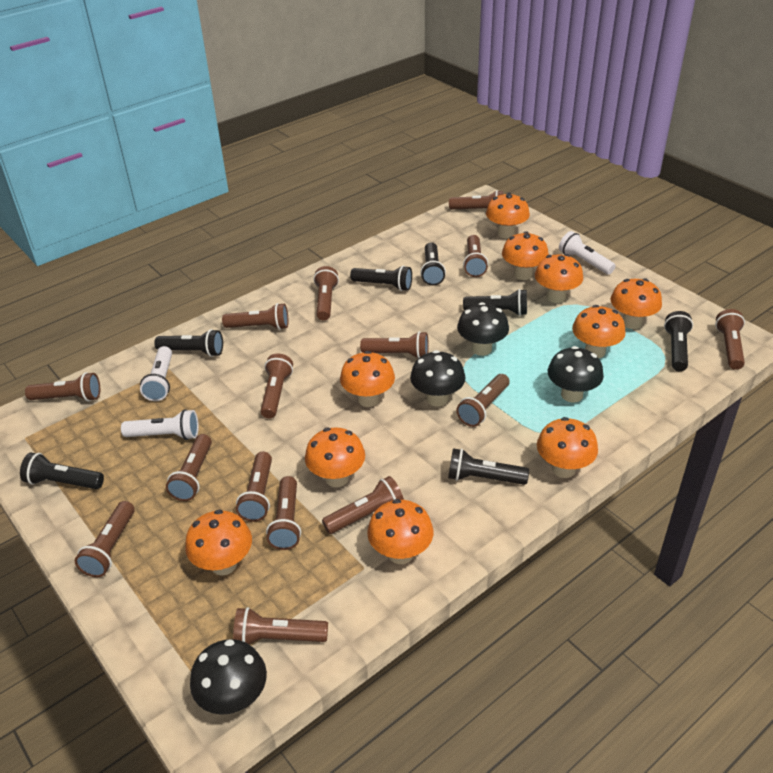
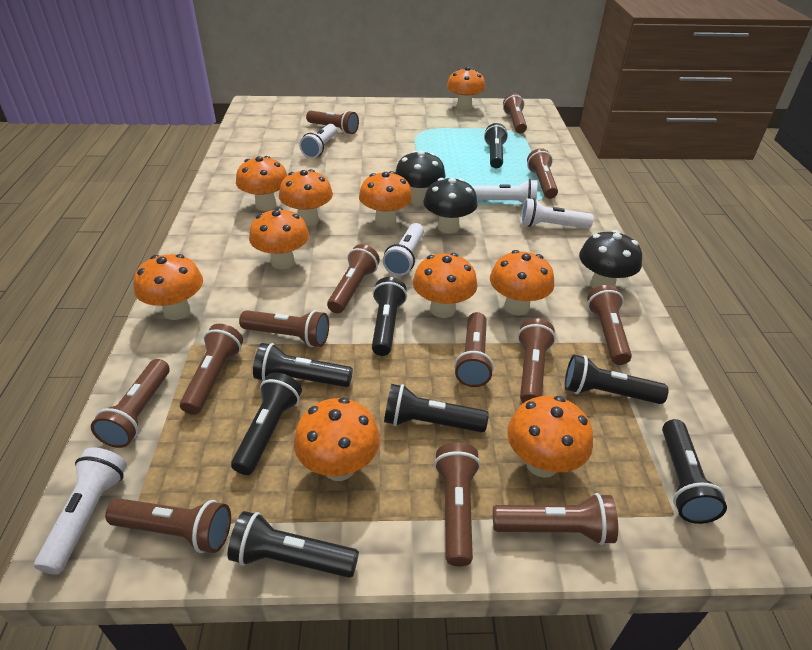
black flashlight: [20,453,104,489] [154,329,223,357] [350,266,412,291] [420,242,446,286] [448,448,529,485] [463,289,527,316] [664,311,693,371] = 7 -> [227,511,359,578] [231,373,302,475] [253,343,353,387] [372,277,407,356] [384,384,489,432] [484,123,508,168] [565,355,668,404] [662,419,727,524] = 8
black mushroom: [190,639,267,715] [410,350,465,406] [457,302,509,356] [548,346,604,403] = 4 -> [395,151,446,204] [423,178,478,234] [579,230,642,289] = 3
brown flashlight: [25,372,100,401] [75,501,135,577] [166,434,212,501] [222,303,288,330] [233,607,328,644] [236,452,272,522] [260,353,293,419] [266,476,301,550] [313,266,339,321] [322,476,404,534] [360,331,429,359] [449,190,503,209] [456,374,510,427] [463,235,488,277] [715,309,745,370] = 15 -> [91,359,170,448] [105,498,231,553] [180,324,243,415] [239,310,329,347] [306,110,359,134] [327,244,380,313] [434,443,480,566] [454,312,494,387] [493,493,618,545] [503,93,527,133] [518,318,556,403] [527,148,558,199] [587,285,632,365] = 13
white flashlight: [121,409,199,440] [140,346,172,401] [559,231,616,275] = 3 -> [34,447,127,575] [299,124,337,158] [383,223,424,276] [472,179,537,204] [521,198,594,229] = 5

